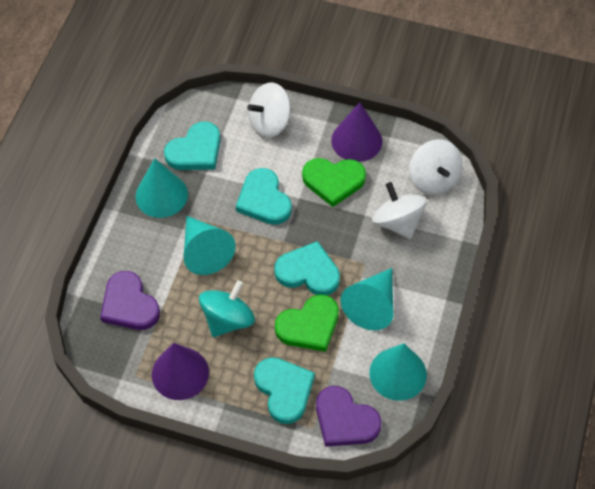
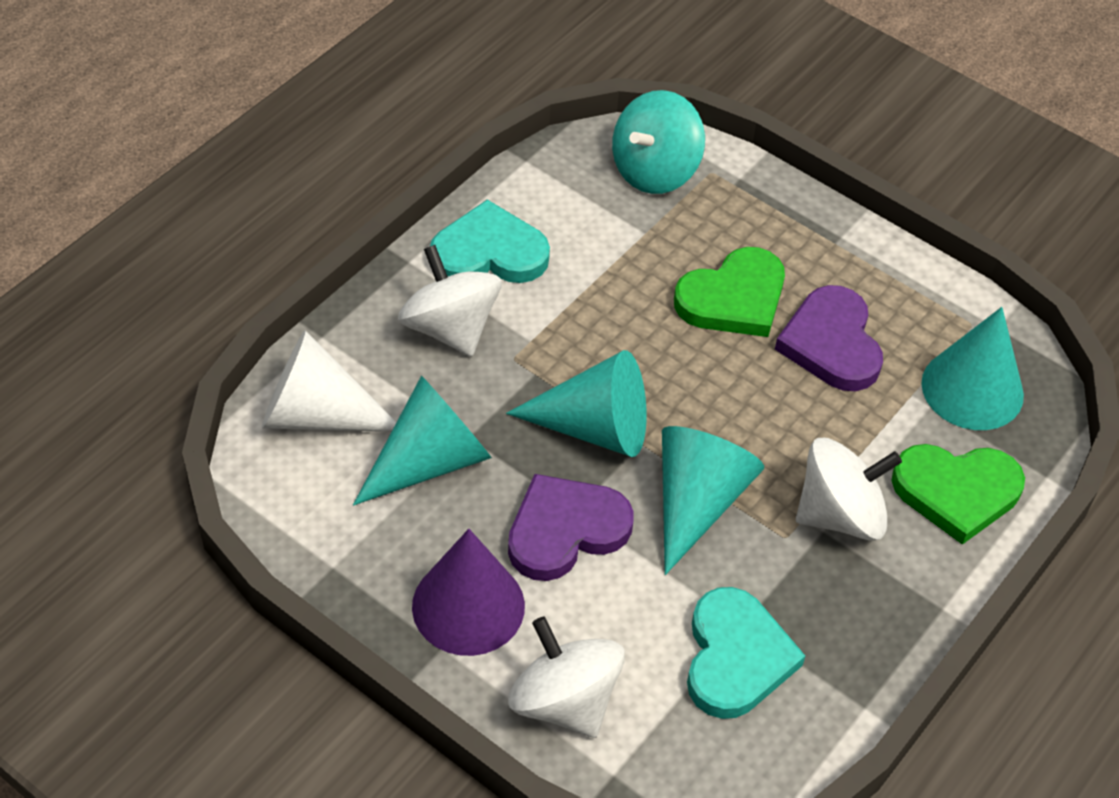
purple cone: [152,343,209,400] [331,102,382,162] = 2 -> [412,529,525,656] = 1
turquoise heart: [164,121,221,170] [236,168,292,225] [254,357,315,424] [274,241,340,295] = 4 -> [430,200,550,283] [687,587,805,719] = 2
white cone: none = 0 -> [262,330,396,432] = 1

